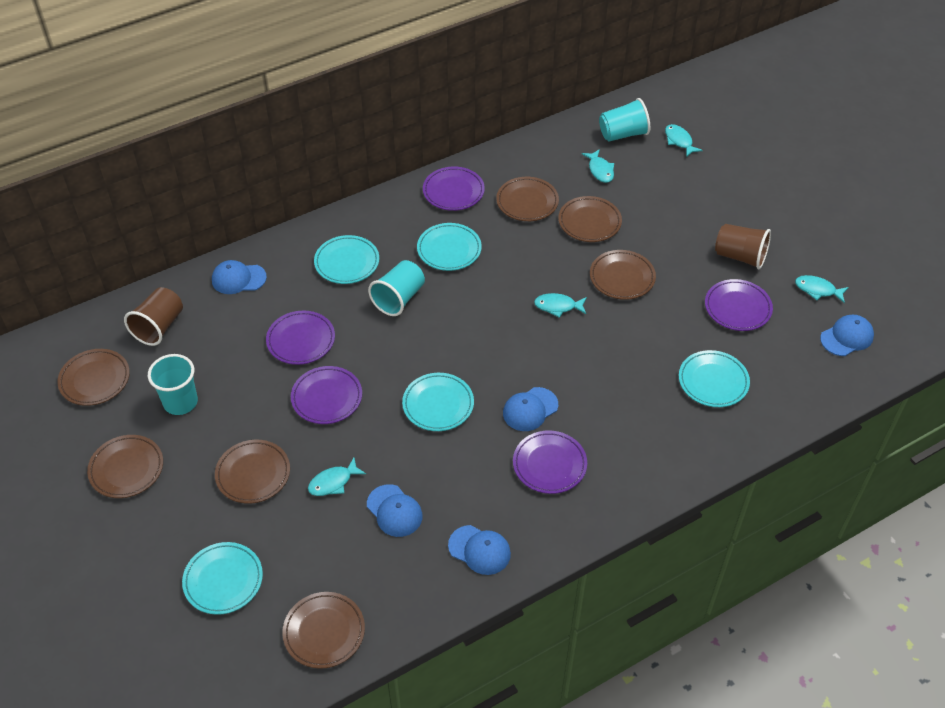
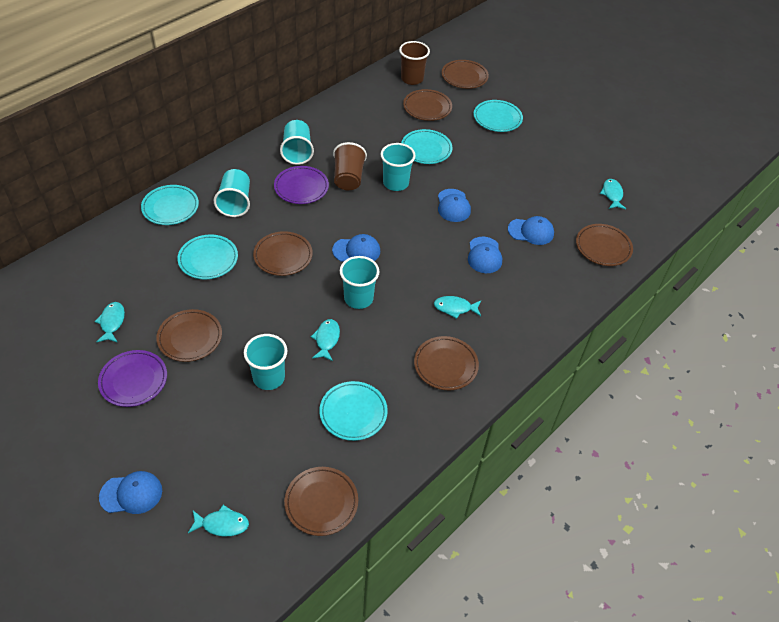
purple plate: [266,310,335,365] [291,366,362,424] [423,166,485,211] [513,431,587,494] [705,279,773,331] = 5 -> [98,350,167,407] [274,166,329,204] = 2
turquoise cup: [148,354,198,415] [368,260,425,316] [599,98,650,142] = 3 -> [214,169,250,217] [244,334,287,390] [280,120,314,165] [340,256,380,309] [381,143,416,191] = 5

